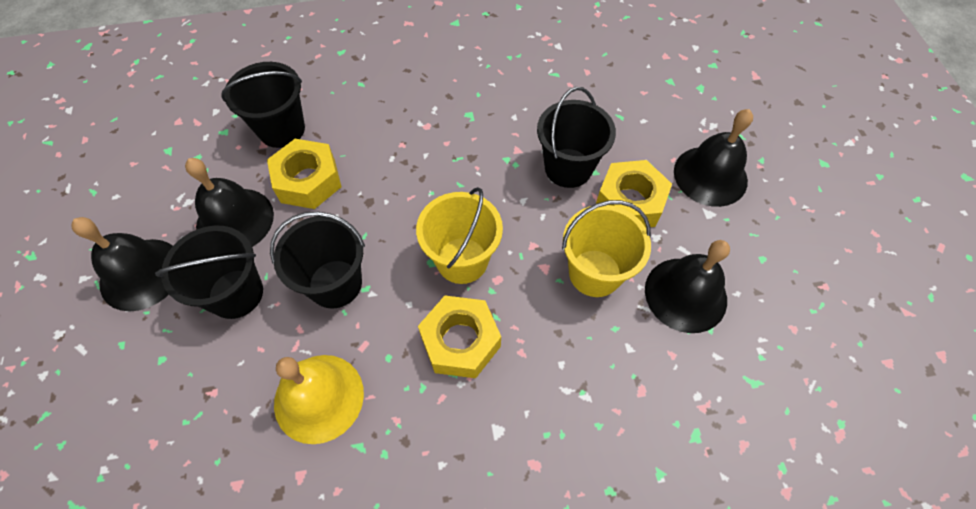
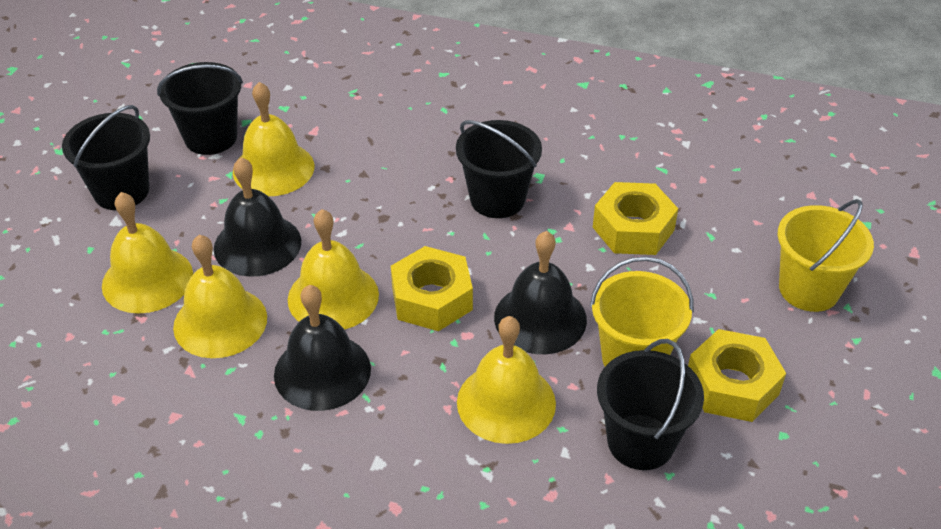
black bell: [71,217,173,312] [185,158,274,247] [645,240,730,333] [674,109,753,207] = 4 -> [214,157,301,277] [274,285,371,411] [494,231,587,354] = 3
yellow bell: [274,355,364,444] = 1 -> [102,192,193,314] [173,235,267,358] [233,82,314,196] [288,209,379,330] [457,316,556,444] = 5

